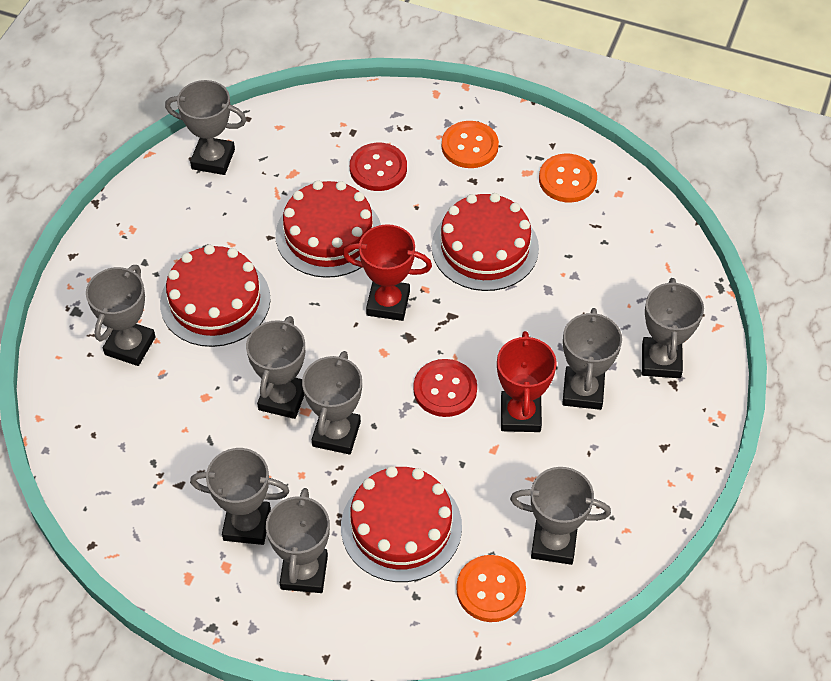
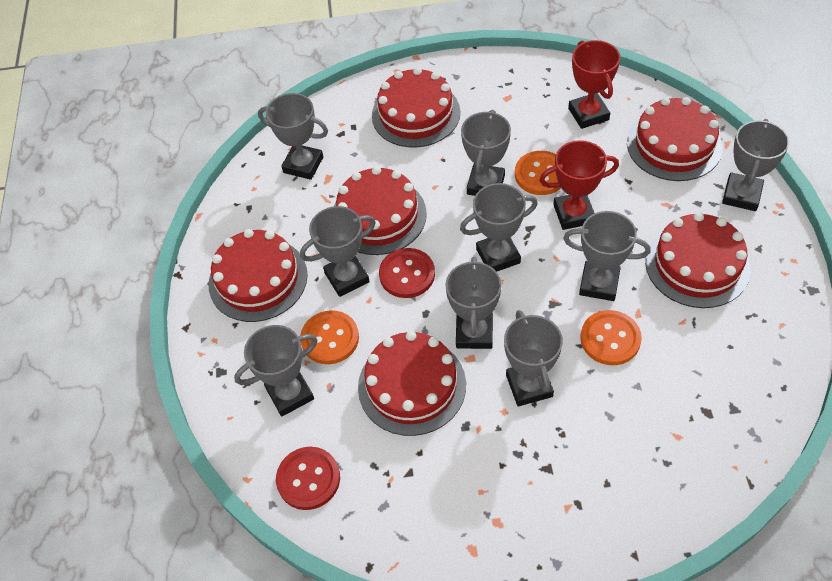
red cake: [160,245,271,347] [276,180,381,278] [341,466,462,582] [432,193,539,291] = 4 -> [208,229,308,322] [334,166,427,255] [358,331,466,436] [372,67,460,148] [627,97,723,181] [645,212,751,308] = 6

